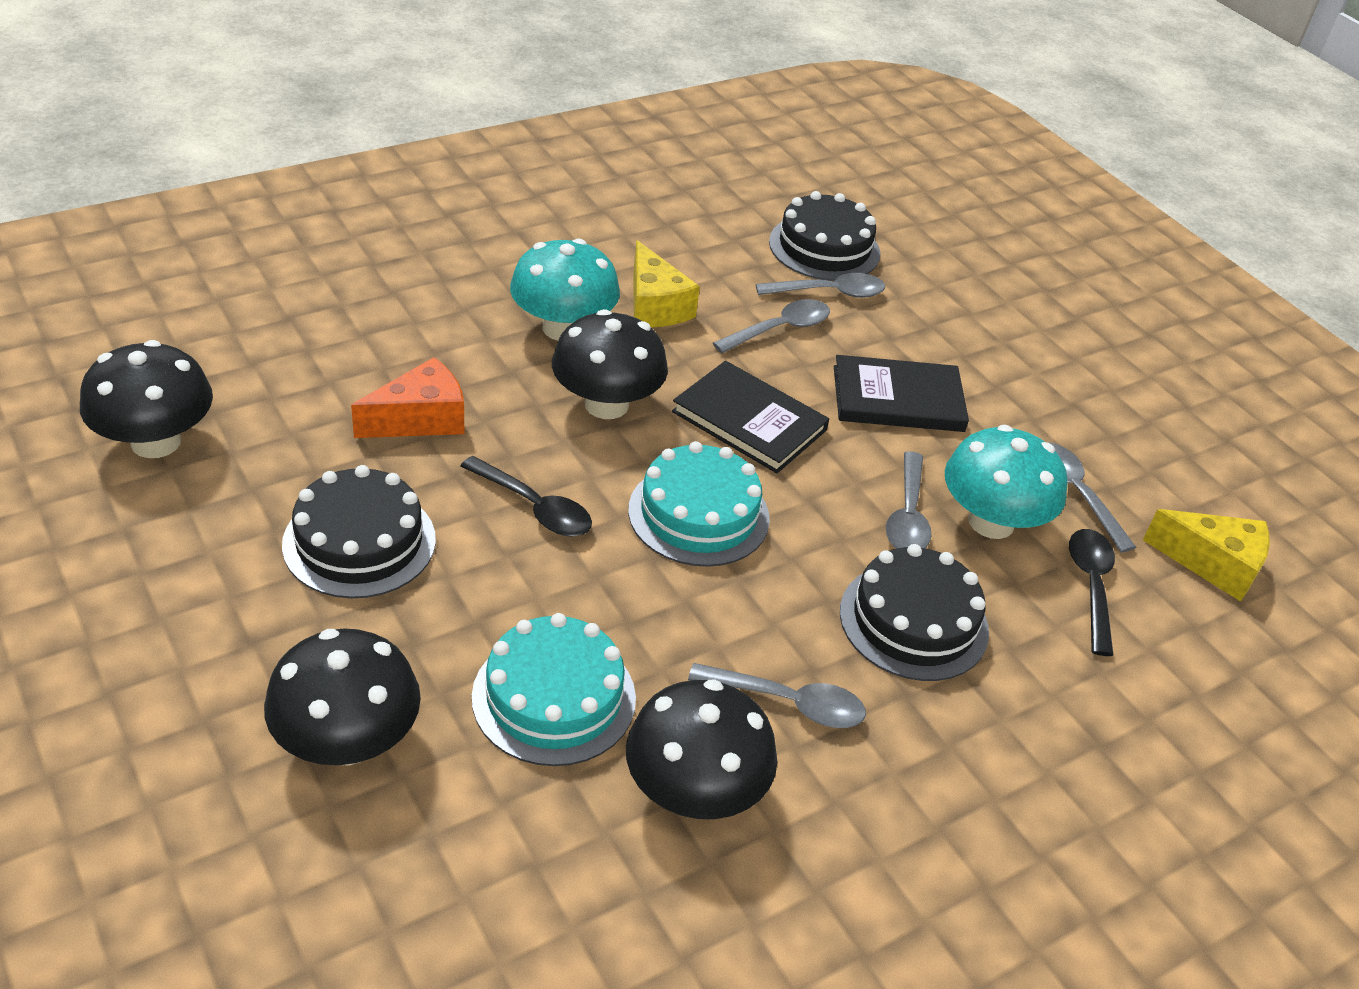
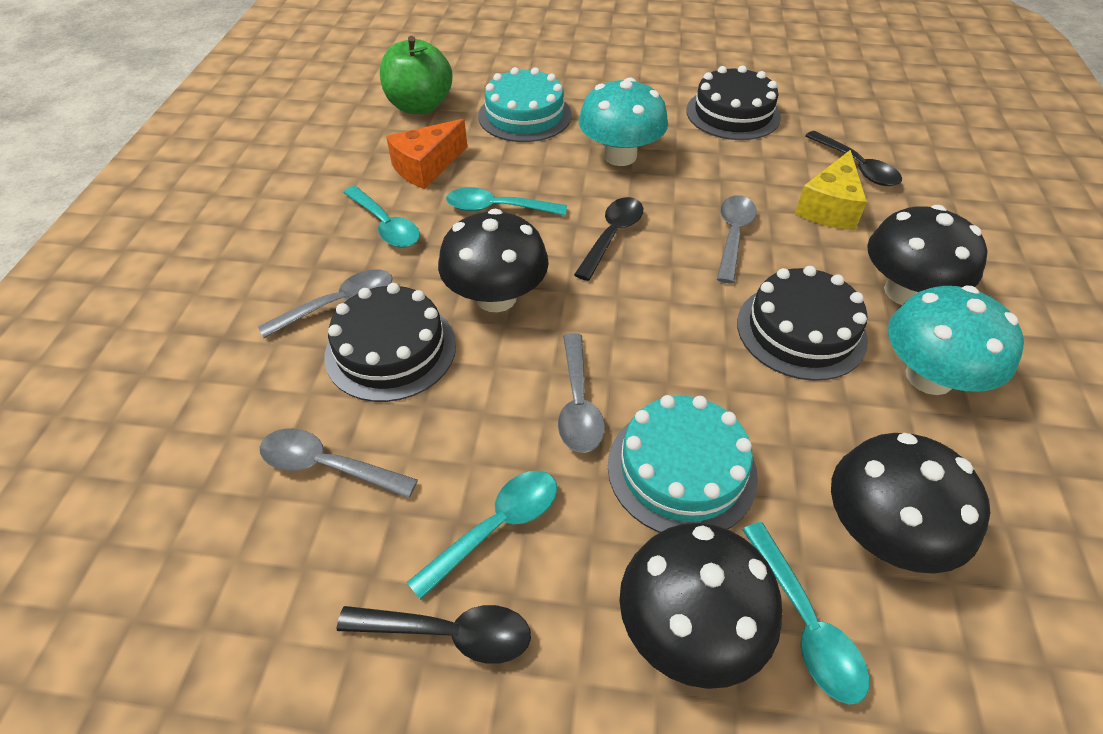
black book: [672,361,829,473] [834,355,969,432] = 2 -> none = 0
black spoon: [460,456,592,537] [1069,529,1115,656] = 2 -> [337,605,531,664] [574,197,643,281] [805,131,902,186] = 3
green apple: none = 0 -> [380,36,452,114] = 1
grey spoon: [688,663,866,728] [713,299,830,353] [756,273,885,298] [886,451,932,548] [1050,443,1136,553] = 5 -> [258,269,393,338] [260,428,418,498] [558,333,605,453] [717,195,757,283] = 4
turquoise spoon: none = 0 -> [343,186,420,248] [407,471,557,600] [446,188,567,216] [742,522,869,704] = 4
yellow cheese: [633,240,700,328] [1143,509,1270,602] = 2 -> [795,150,867,230] = 1

